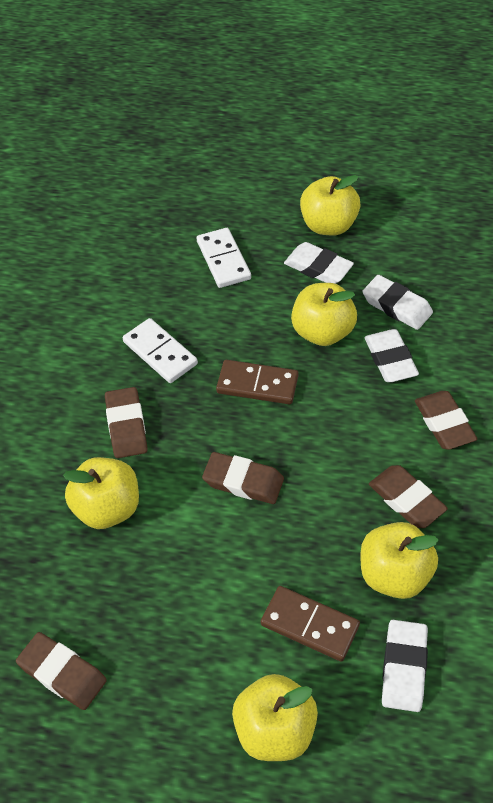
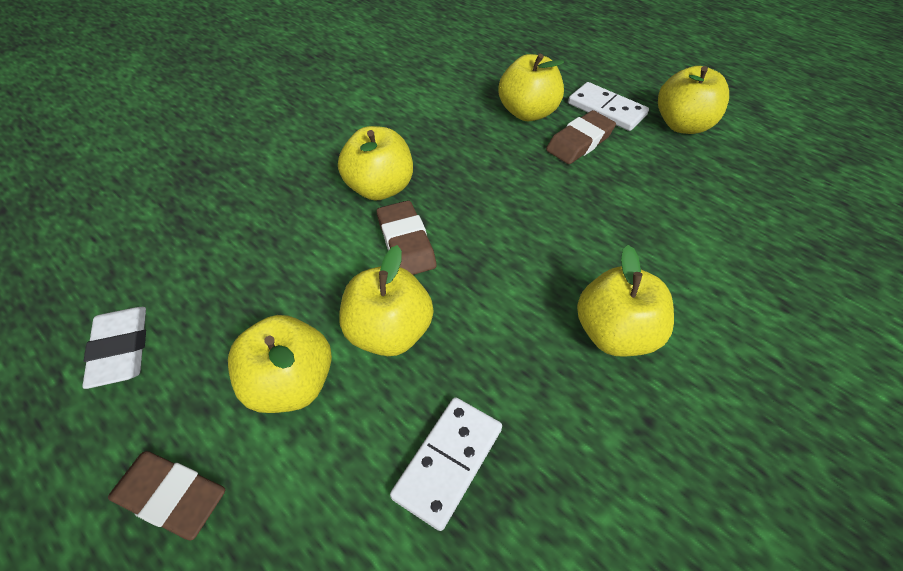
brown domino: [216,360,299,404] [261,586,360,662] = 2 -> none = 0
brown eraser: [16,632,107,710] [105,387,148,458] [202,452,284,504] [369,465,448,528] [415,391,477,450] = 5 -> [108,451,225,541] [377,200,437,275] [546,110,616,164] = 3
white eraser: [284,242,354,284] [362,275,433,330] [364,329,419,382] [382,620,428,712] = 4 -> [82,307,146,389] = 1
yellow apple: [63,457,139,529] [232,674,318,761] [291,283,357,346] [300,175,361,236] [361,522,439,599] = 5 -> [228,315,332,413] [338,126,413,201] [340,245,433,356] [498,54,564,121] [577,245,674,357] [658,66,729,134] = 6

